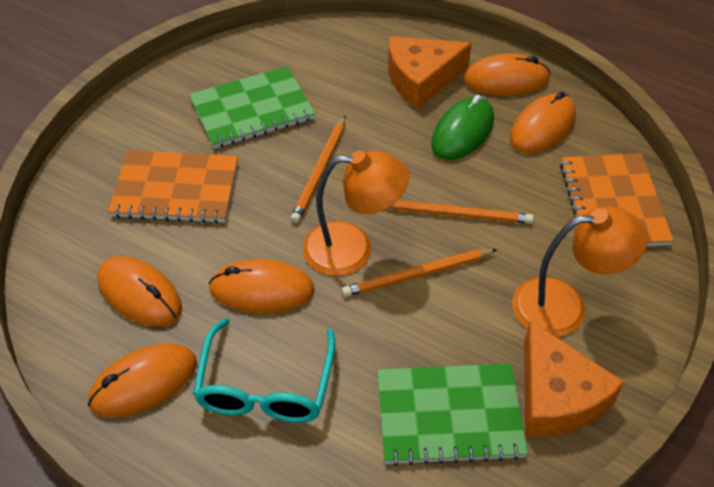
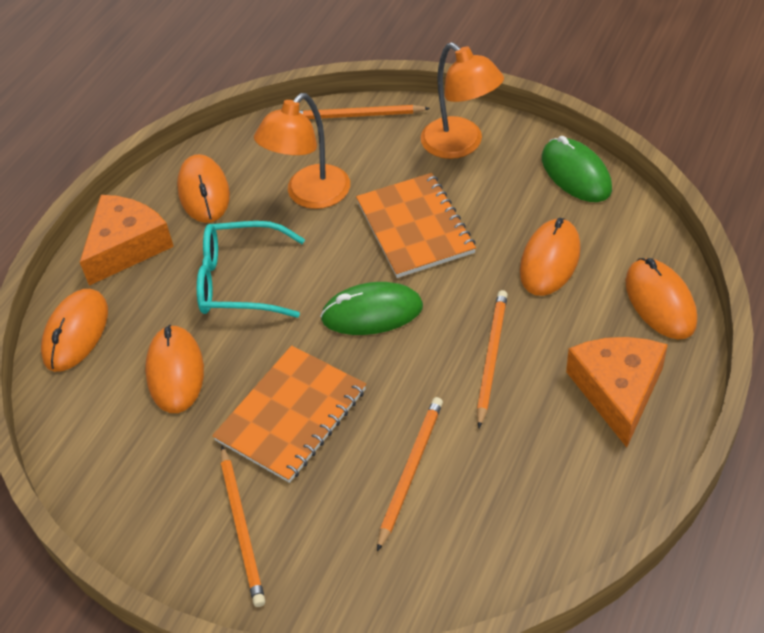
green mouse: [431,95,494,160] = 1 -> [320,282,423,335] [542,136,612,202] = 2
green notebook: [189,66,315,149] [377,363,528,466] = 2 -> none = 0
orange pencil: [290,115,346,223] [342,249,498,297] [389,200,534,224] = 3 -> [221,446,265,607] [299,105,430,119] [377,397,443,552] [477,290,508,428] = 4

